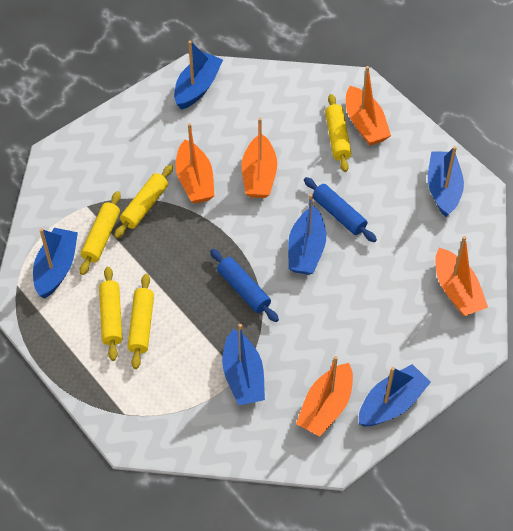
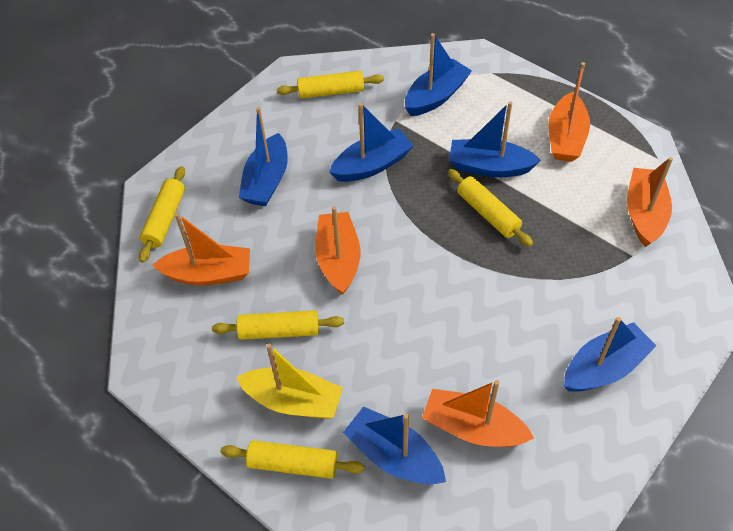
blue rolling pin: [210,249,279,322] [304,177,377,242] = 2 -> none = 0
yellow boat: none = 0 -> [236,344,343,419] = 1

